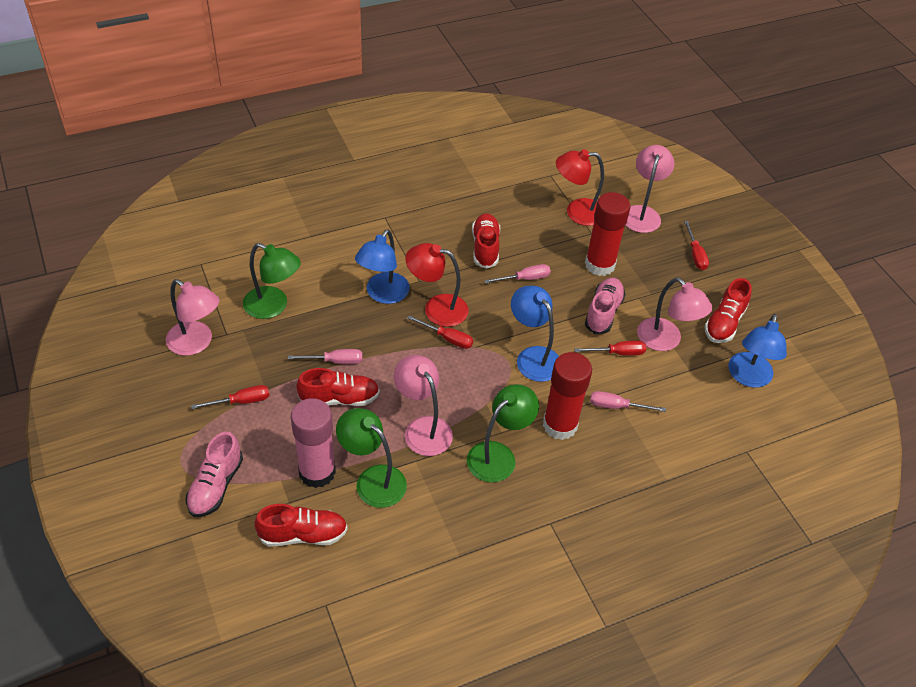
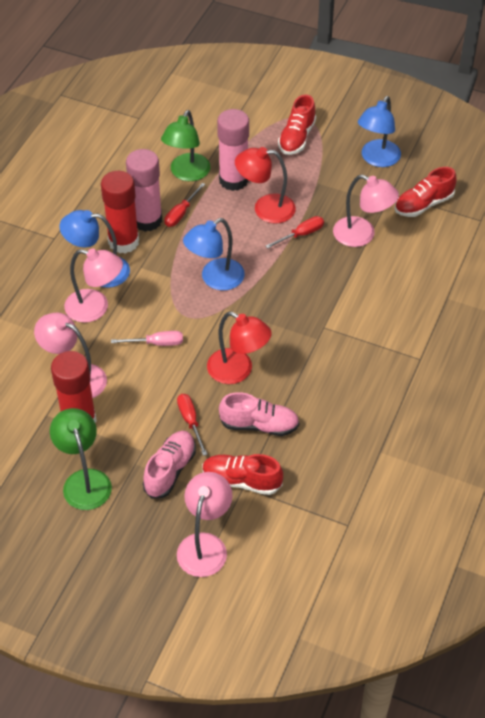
green lamp: [243,243,301,319] [336,408,407,508] [467,384,539,483] = 3 -> [50,408,112,510] [161,110,210,181] = 2
pink glue stick: [291,398,336,488] = 1 -> [126,149,162,232] [217,109,249,191] = 2
pink screwdriver: [288,349,362,364] [484,264,551,283] [590,391,666,412] = 3 -> [111,331,183,346] = 1
red screwdriver: [191,385,269,409] [407,315,473,349] [574,341,646,356] [684,221,709,270] = 4 -> [164,183,205,227] [177,394,208,456] [266,216,324,249] = 3
red shoe: [254,504,348,546] [296,368,380,406] [472,213,500,269] [704,278,752,343] = 4 -> [202,454,283,495] [278,95,316,155] [395,167,456,217] = 3

